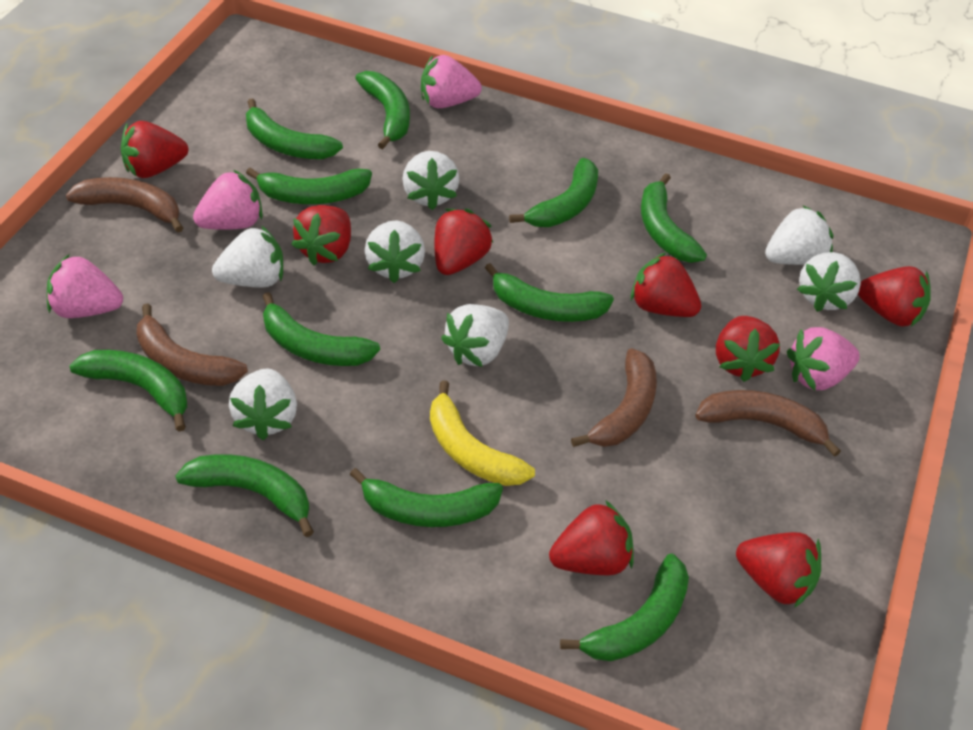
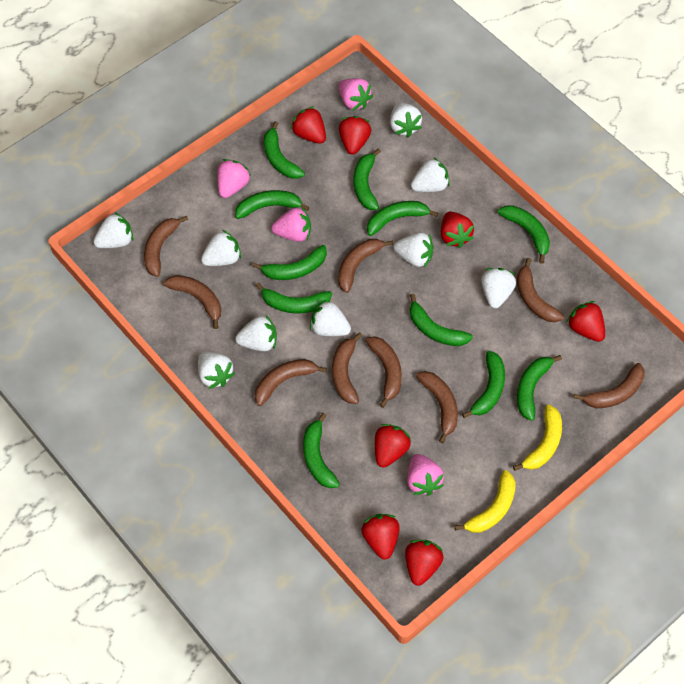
brown banana: [66,177,183,233] [137,303,248,386] [571,348,657,447] [695,390,841,457] = 4 -> [144,216,188,277] [163,275,221,329] [255,359,327,406] [332,332,362,404] [338,239,393,293] [365,336,402,408] [416,371,458,444] [517,258,564,322] [574,363,645,408] = 9
red strawberry: [121,121,188,178] [291,205,351,266] [434,209,493,275] [549,500,634,575] [631,253,701,317] [716,316,780,382] [736,532,821,608] [858,266,931,327] = 8 -> [291,106,326,144] [339,116,371,155] [361,514,400,559] [375,424,411,468] [405,540,444,586] [441,211,474,248] [566,301,605,342] = 7
white strawberry: [212,225,283,288] [229,368,297,440] [365,220,425,283] [402,151,459,210] [441,304,509,367] [765,205,833,265] [797,252,861,312] = 7 -> [93,212,133,248] [198,351,235,389] [201,230,241,266] [235,315,277,351] [310,300,351,336] [390,103,422,137] [394,232,434,267] [411,158,450,192] [481,268,516,308] = 9
yellow banana: [430,380,535,486] = 1 -> [455,470,516,533] [513,405,562,471] = 2

